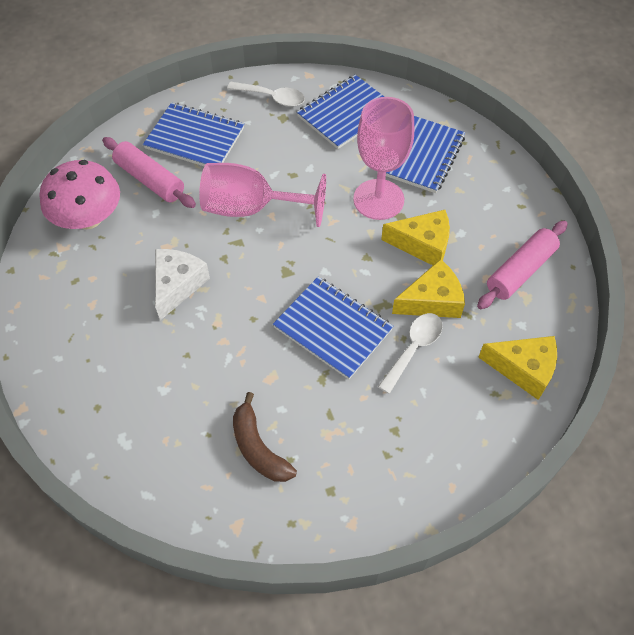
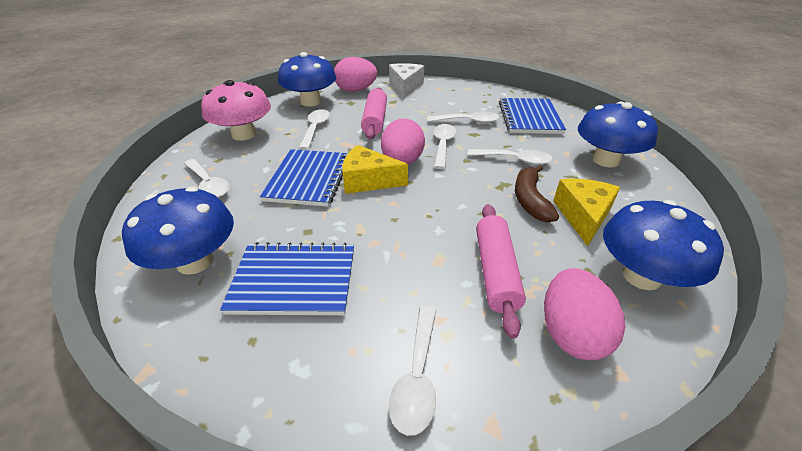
blue mushroom: none = 0 -> [122,187,234,275] [278,52,336,107] [578,102,658,167] [603,200,724,290] = 4
blue notebook: [143,102,244,166] [273,277,393,380] [297,75,384,149] [377,116,465,193] = 4 -> [220,242,354,315] [260,149,348,207] [499,98,566,134] = 3
pink egg: none = 0 -> [334,57,377,92] [381,118,425,164] [544,268,626,360] = 3
pink goblet: [199,163,326,227] [353,97,414,220] = 2 -> none = 0
white spoon: [227,82,305,107] [378,313,443,394] = 2 -> [184,159,230,198] [299,109,330,150] [389,306,436,436] [427,111,499,124] [433,124,456,169] [468,149,553,165] = 6
yellow cheese: [381,210,450,265] [392,259,465,318] [478,336,557,400] = 3 -> [342,145,408,194] [553,179,620,246] = 2

